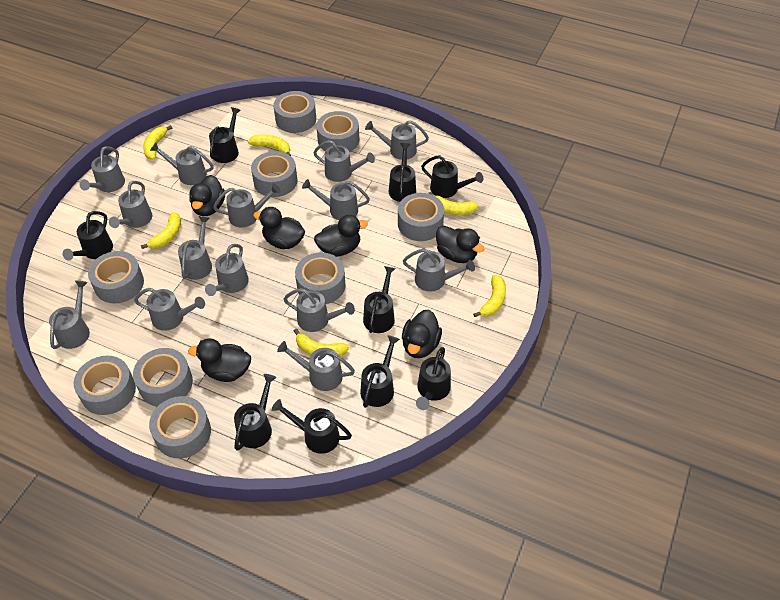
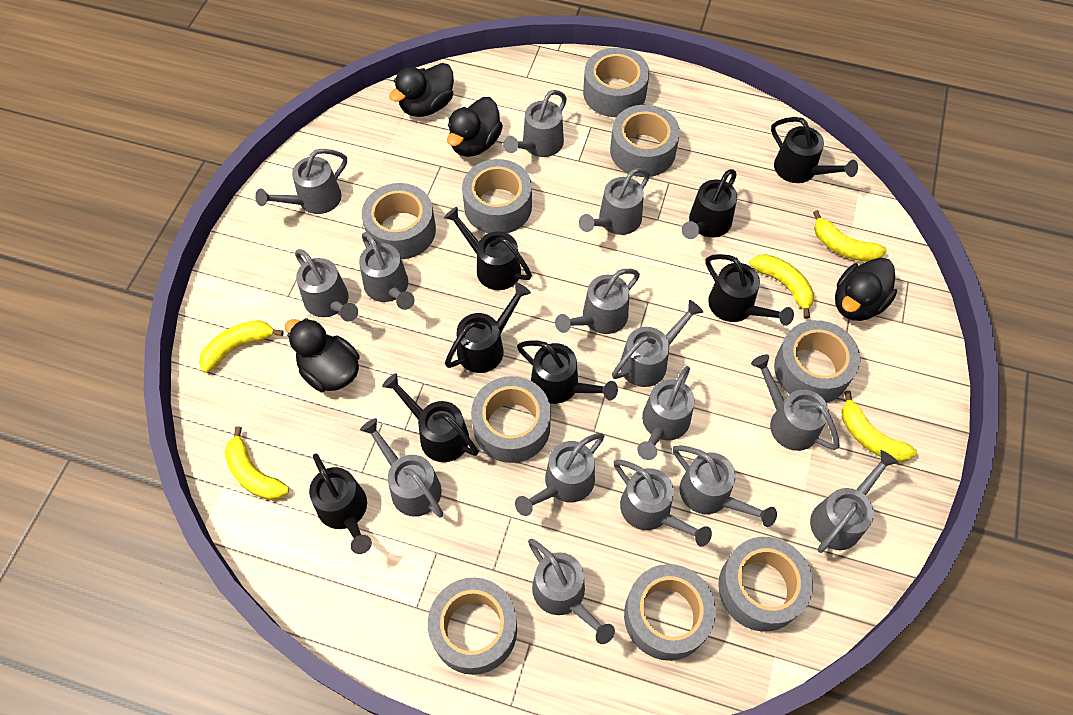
black duck: [188,338,251,382] [189,175,225,216] [253,207,305,249] [314,215,368,257] [402,310,442,358] [436,226,484,263] = 6 -> [285,318,360,392] [389,63,454,117] [447,97,503,157] [835,258,897,321] = 4
black watering can: [63,211,113,261] [209,107,241,163] [234,374,277,451] [272,399,352,454] [360,335,400,408] [363,266,396,333] [389,143,416,202] [416,347,451,410] [421,155,483,198] = 9 -> [309,454,372,554] [382,373,479,462] [444,207,532,290] [445,283,531,373] [517,340,618,404] [682,169,737,239] [706,254,794,326] [771,117,858,183] = 8
grey watering can: [49,280,90,349] [80,146,125,192] [109,181,152,228] [134,288,205,331] [150,143,214,185] [178,216,212,280] [205,244,249,296] [213,184,281,228] [277,341,355,391] [284,288,355,332] [302,179,370,220] [313,140,375,182] [365,121,429,160] [403,249,475,292] = 14 -> [255,149,347,214] [295,249,358,321] [359,232,415,310] [360,418,443,518] [503,90,567,157] [515,433,604,516] [528,539,615,644] [555,269,640,334] [579,168,650,235] [612,300,703,387] [614,460,712,547] [637,366,695,460] [673,445,777,527] [751,355,840,451] [810,450,898,553] = 15
yellow banana: [141,212,181,249] [143,125,172,160] [248,135,291,156] [294,328,349,356] [428,192,479,215] [473,275,506,317] = 6 -> [199,320,284,373] [225,426,289,500] [749,254,814,319] [813,210,887,262] [842,391,917,462] = 5

